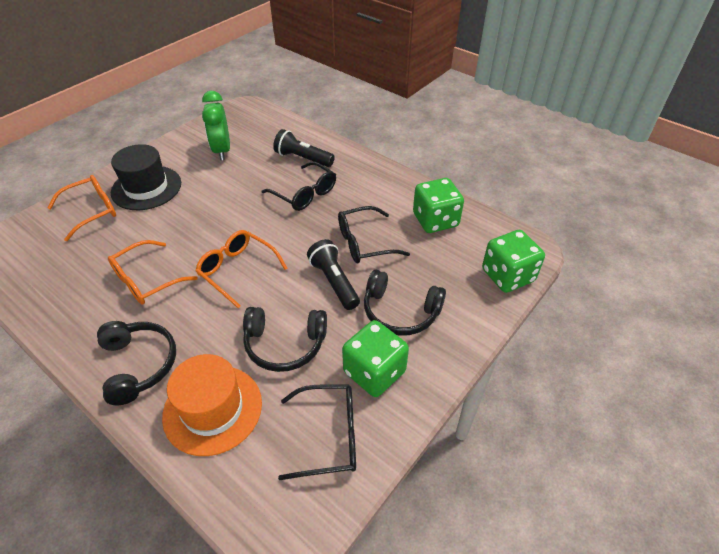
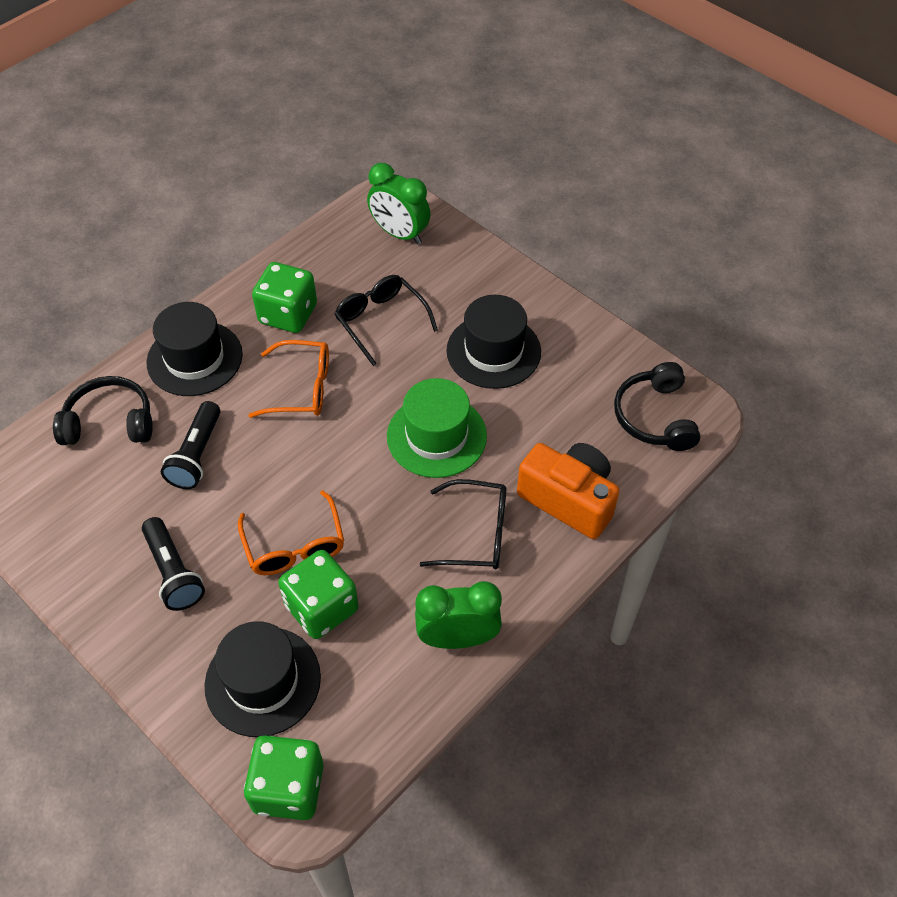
black glasses: [261,162,336,211] [278,384,356,480] [338,206,410,263] = 3 -> [335,275,438,366] [420,479,507,569] = 2
black hat: [111,144,181,210] = 1 -> [147,302,243,396] [204,621,321,737] [446,295,541,389] = 3
black headphones: [97,321,176,405] [243,307,327,372] [364,270,446,336] = 3 -> [53,376,153,445] [614,362,700,451] = 2
green clock: [202,91,230,160] = 1 -> [367,163,430,245] [415,581,502,649] = 2
green hat: none = 0 -> [387,378,487,478] = 1
orange camera: none = 0 -> [517,443,619,539] = 1
orange glasses: [47,175,116,241] [108,240,197,305] [195,230,287,308] = 3 -> [238,490,344,575] [248,340,329,418] = 2
orange hat: [162,354,262,456] = 1 -> none = 0

